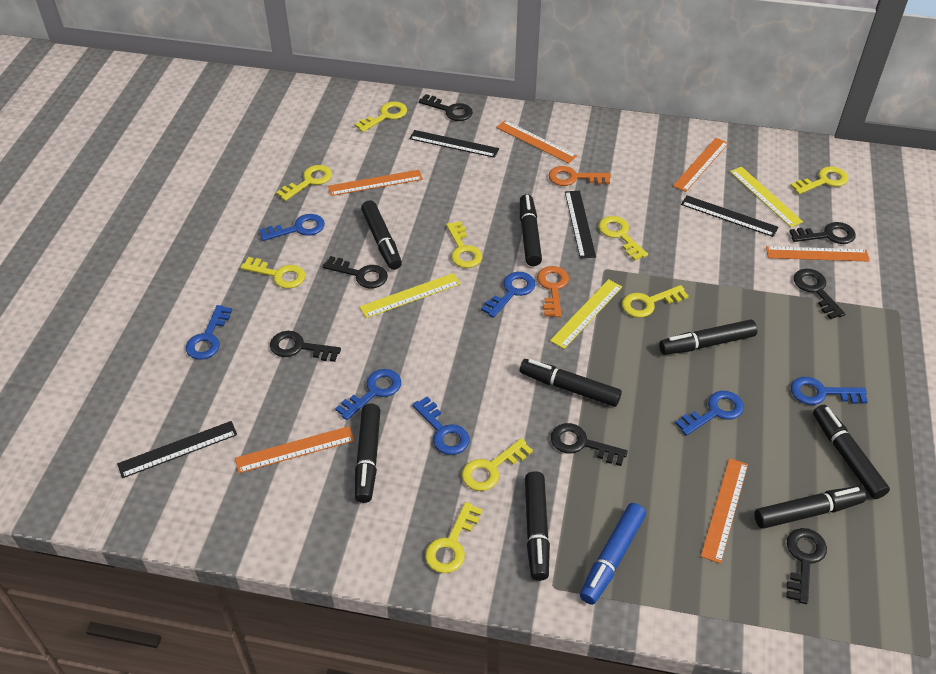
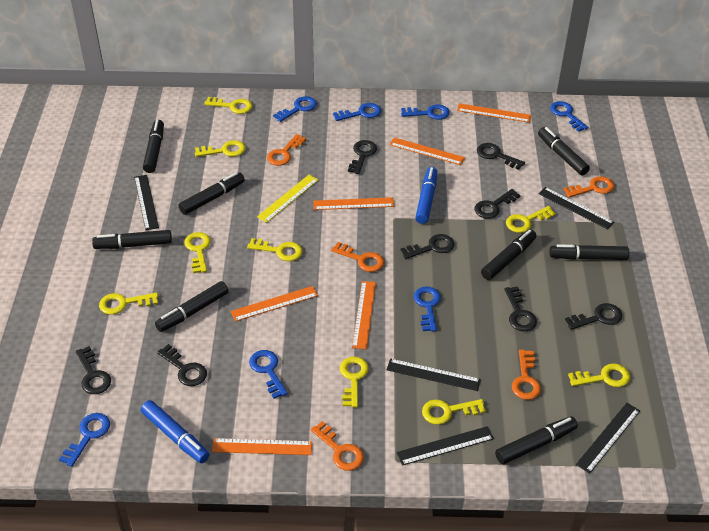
black key: [270,331,341,362] [323,256,388,288] [418,94,473,121] [551,423,628,466] [786,528,827,604] [789,222,856,244] [794,269,845,319] = 7 -> [76,346,111,394] [157,344,207,386] [348,140,377,174] [401,234,454,259] [474,189,521,219] [477,143,525,170] [504,286,537,332] [565,303,622,330] = 8
black ruler: [117,421,237,478] [409,130,499,158] [565,191,596,259] [681,195,778,237] = 4 -> [134,175,159,230] [387,358,481,391] [397,426,494,466] [539,187,614,230] [576,403,640,474] = 5
blue marker: [580,503,646,605] = 1 -> [141,400,210,463] [415,167,437,224] = 2
orange key: [537,266,569,317] [549,166,611,186] = 2 -> [267,134,306,166] [311,421,364,471] [331,242,384,272] [512,350,541,400] [564,176,614,198] = 5
yellow ruler: [360,273,461,318] [550,279,622,349] [730,167,803,227] = 3 -> [257,175,318,223] = 1

